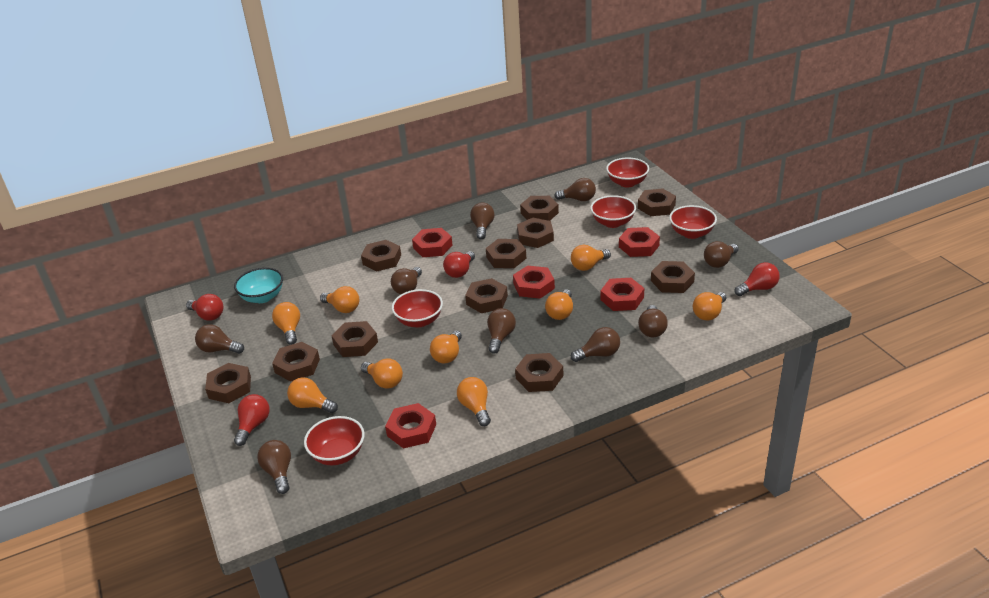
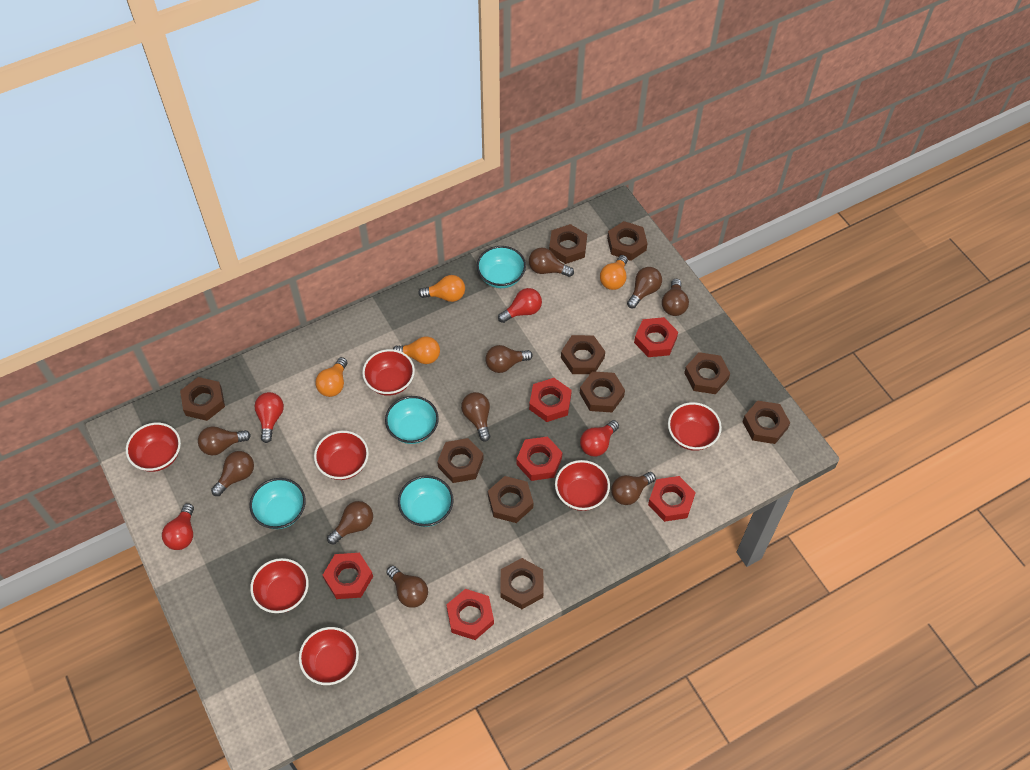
brown light bulb: [195,324,244,354] [257,440,291,494] [391,267,422,294] [470,203,494,239] [487,308,516,354] [554,178,596,201] [571,327,620,362] [638,305,668,338] [704,241,739,268] = 9 -> [198,426,251,456] [211,451,254,496] [327,501,373,545] [386,566,428,608] [461,392,490,442] [486,345,533,373] [529,248,574,277] [611,472,656,505] [627,267,662,308] [662,279,689,316] = 10
brown nut: [205,363,251,403] [272,342,320,382] [332,321,378,357] [361,240,401,272] [465,278,508,313] [486,239,526,268] [515,353,564,392] [517,218,554,248] [520,196,559,221] [638,188,676,216] [651,261,695,293] = 11 -> [180,377,225,421] [437,438,484,483] [488,476,534,523] [500,558,544,609] [549,224,587,264] [561,335,605,374] [579,371,625,412] [607,221,648,261] [684,352,730,394] [742,400,790,444] = 10
orange light bulb: [272,302,300,345] [287,377,338,413] [320,286,359,313] [361,358,403,389] [430,330,462,364] [457,377,491,426] [545,289,573,320] [571,245,611,271] [693,292,726,320] = 9 -> [315,357,347,397] [393,337,440,364] [418,275,465,302] [600,255,628,290] = 4
red bowl: [304,416,365,465] [392,289,443,327] [590,195,636,228] [606,158,649,188] [669,205,717,239] = 5 -> [126,423,181,472] [250,558,309,613] [299,627,359,685] [314,431,369,480] [362,349,415,396] [555,460,610,511] [668,402,722,451] = 7
red nut: [385,403,436,449] [412,228,452,257] [513,265,555,299] [600,278,644,311] [619,227,660,257] = 5 -> [323,553,373,599] [446,589,494,640] [517,436,563,481] [529,378,572,422] [634,317,678,357] [648,476,696,522] = 6
turquoise bowl: [234,267,283,303] = 1 -> [249,478,306,529] [385,396,439,444] [398,476,454,527] [477,246,526,288] = 4

